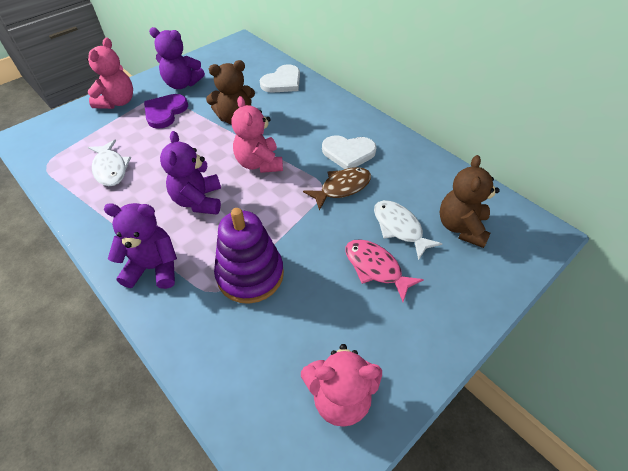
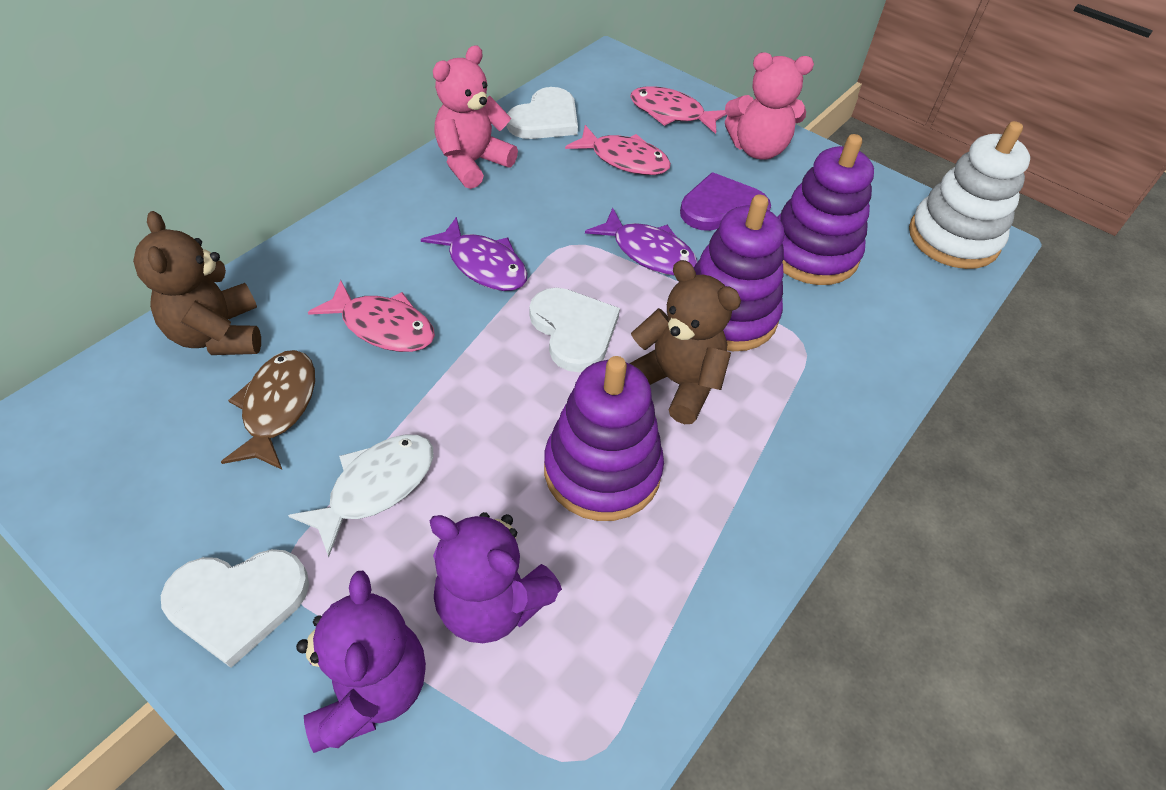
pink fish: [346,239,424,302] = 1 -> [308,280,435,352] [565,125,671,175] [630,86,726,134] = 3
pink teddy bear: [87,38,133,109] [231,96,283,173] [301,344,382,427] = 3 -> [433,45,518,189] [725,53,814,160] = 2
purple fish: none = 0 -> [421,217,527,291] [585,208,697,276] = 2
purple stacking toy: [214,208,284,304] = 1 -> [544,356,664,521] [694,195,784,351] [777,134,874,285] = 3
purple teddy bear: [103,203,177,289] [149,27,205,89] [160,131,221,215] = 3 -> [296,571,426,753] [429,512,562,643] = 2
white fish: [88,139,131,186] [374,200,442,260] = 2 -> [288,434,433,557] = 1
white heart: [260,64,300,93] [322,135,377,169] = 2 -> [161,549,309,668] [507,87,578,139] [529,288,620,372] = 3
white stacking toy: none = 0 -> [909,121,1030,269] = 1

